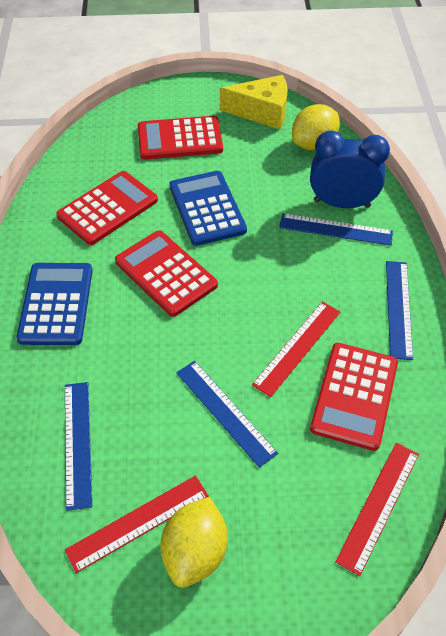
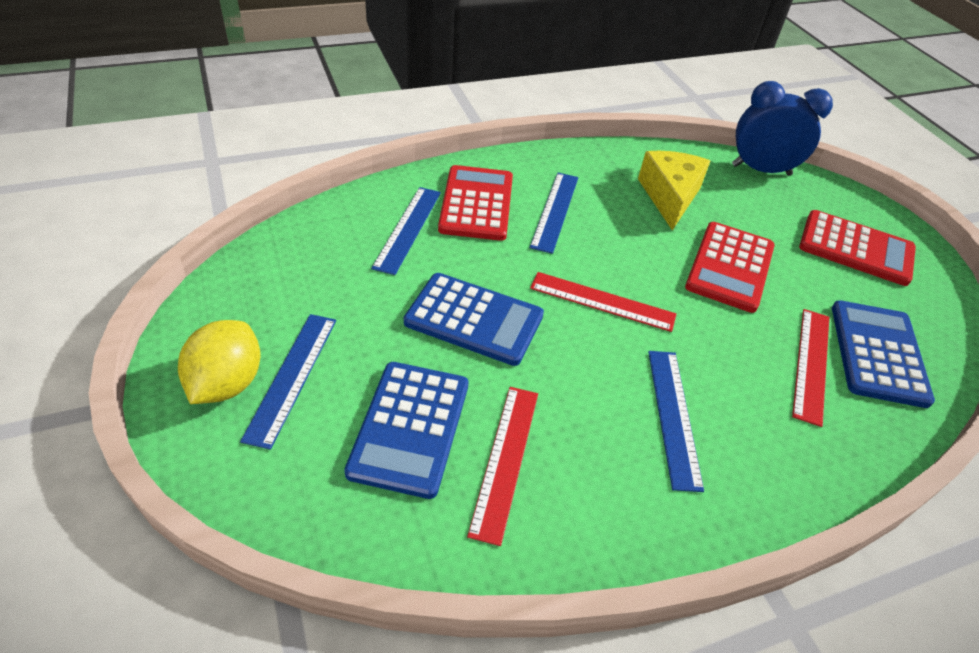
blue calculator: [17,263,93,345] [169,171,247,246] = 2 -> [344,362,469,499] [404,273,544,366] [832,300,935,408] = 3
red calculator: [56,171,158,245] [115,230,218,317] [138,116,223,160] [310,343,398,451] = 4 -> [438,165,513,241] [685,222,775,313] [799,210,916,286] = 3
yellow lemon: [161,497,227,588] [292,104,340,150] = 2 -> [178,320,260,404] = 1

